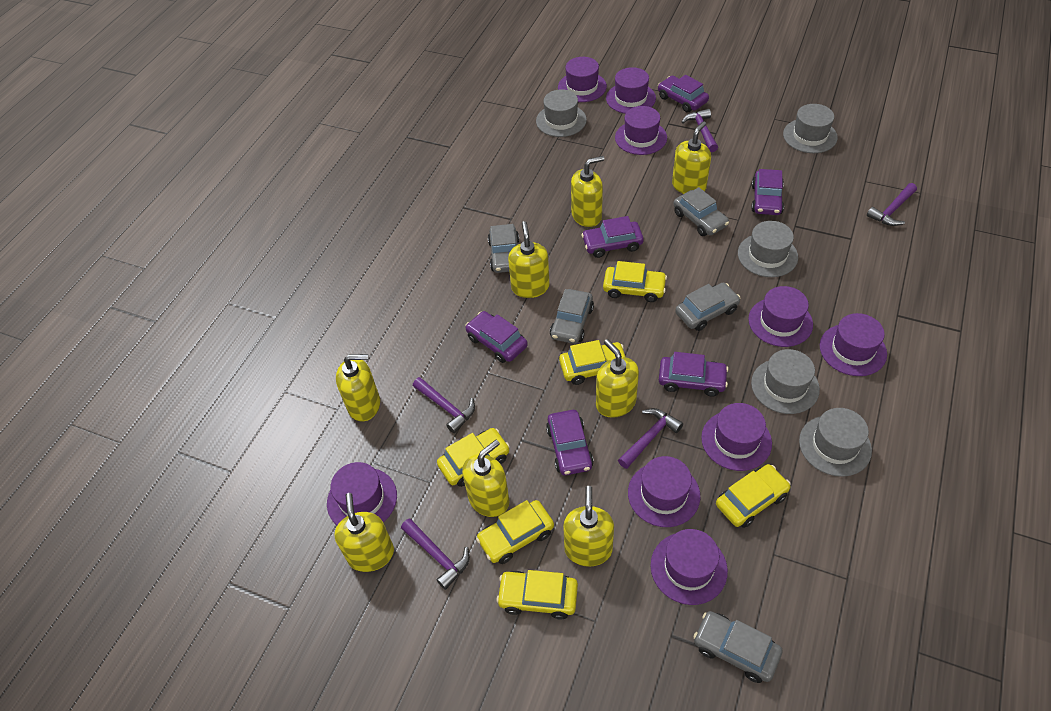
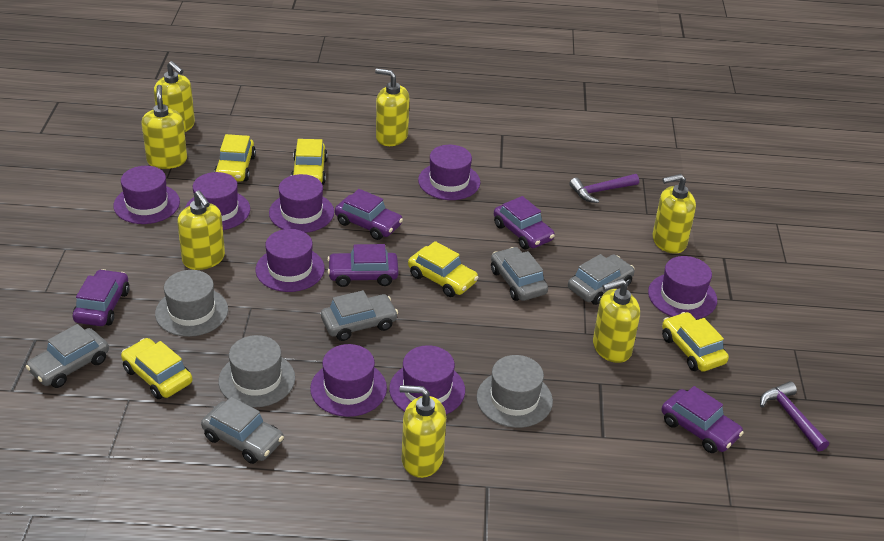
grey hat: [536,89,587,137] [738,221,798,277] [751,349,820,414] [783,104,838,153] [799,408,872,477] = 5 -> [155,270,228,337] [218,335,295,408] [477,355,553,428] = 3
purple car: [465,311,528,363] [546,410,594,475] [581,216,644,258] [658,75,709,113] [659,352,728,397] [751,169,784,215] = 6 -> [72,269,129,326] [327,244,399,287] [335,189,403,240] [494,196,555,249] [661,386,744,453] = 5
purple hammer: [401,518,470,590] [413,377,475,433] [618,408,683,469] [682,109,718,152] [867,183,917,226] = 5 -> [569,174,639,203] [760,381,829,452] = 2
purple hat: [327,462,397,525] [558,57,607,102] [606,67,656,114] [615,106,667,155] [628,456,700,527] [650,529,728,605] [701,403,772,471] [748,286,813,347] [820,313,887,376] = 9 -> [113,166,180,224] [185,172,250,230] [256,229,325,292] [269,174,334,233] [310,344,387,417] [389,345,465,414] [418,145,480,200] [648,256,717,319] = 8
yellow car: [437,428,510,487] [476,500,554,564] [496,570,578,620] [559,340,625,385] [603,261,667,302] [716,464,791,528] = 6 -> [121,338,192,399] [214,134,256,182] [291,139,328,185] [408,241,478,297] [662,312,729,372] = 5
yellow soap dispenser: [335,493,394,572] [336,354,380,421] [462,440,509,517] [508,221,549,298] [563,486,614,567] [571,156,604,227] [596,339,639,418] [672,121,711,194] = 8 -> [141,85,187,169] [154,61,195,132] [177,190,225,270] [375,68,409,146] [400,385,446,478] [593,278,640,363] [652,174,696,254] = 7

